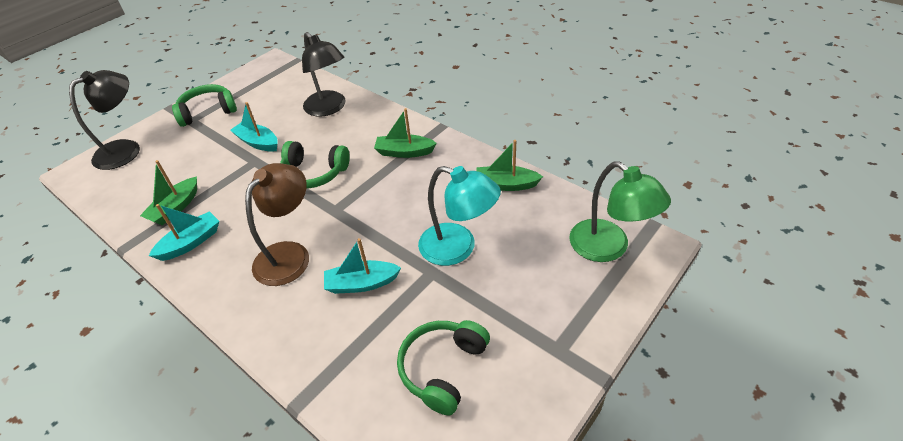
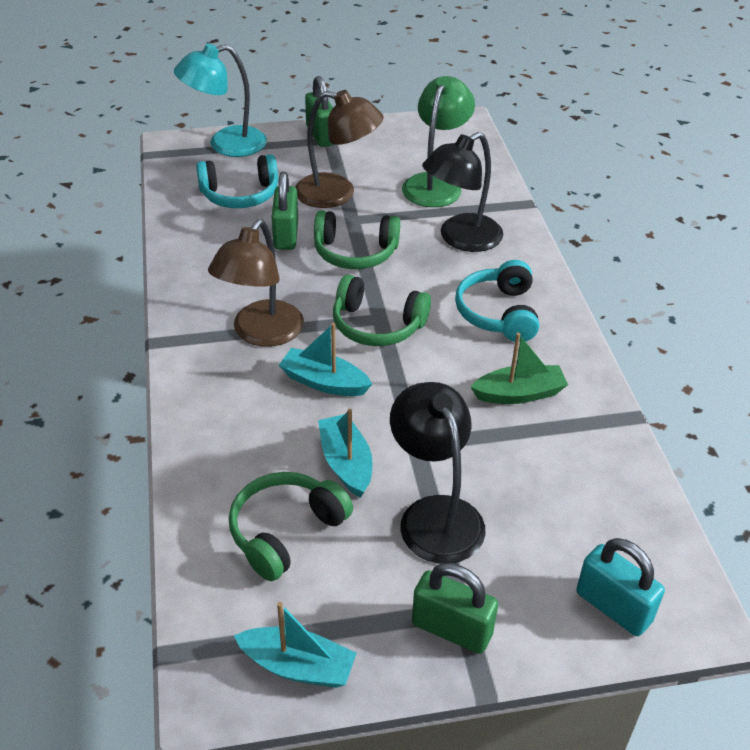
brown lamp: [245,163,309,286] = 1 -> [208,220,304,347] [295,90,384,208] = 2
green boat: [140,160,197,225] [374,108,437,158] [476,140,543,191] = 3 -> [470,333,568,404] = 1
green padlock: none = 0 -> [271,172,298,250] [305,76,335,147] [412,563,498,654] = 3
turquoise headphones: none = 0 -> [196,154,278,208] [455,260,539,342] = 2
turquoise padlock: none = 0 -> [576,538,665,636] = 1

